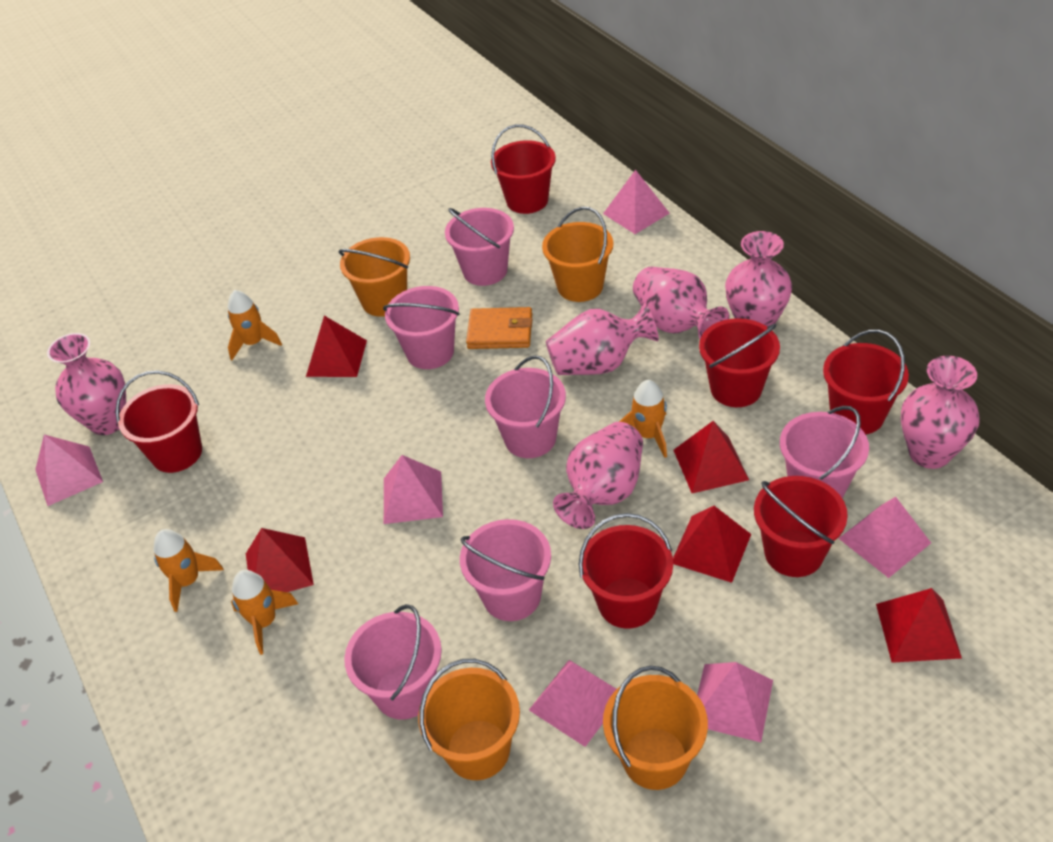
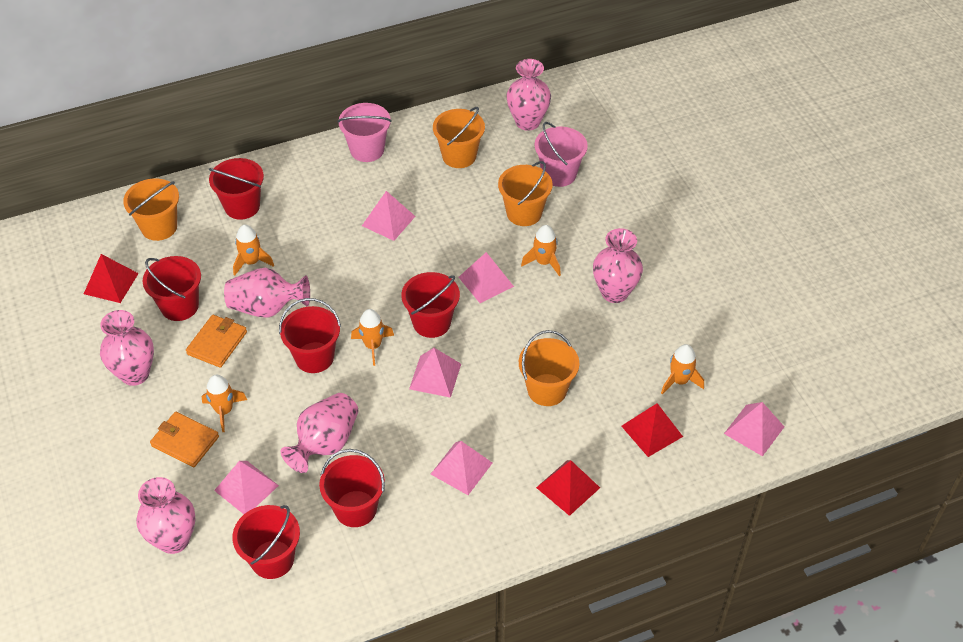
orange rocket: [153,529,224,612] [228,290,282,360] [231,570,298,655] [619,380,667,458] = 4 -> [202,375,247,432] [233,225,274,276] [351,309,394,366] [521,225,561,276] [661,344,704,395] = 5
orange wallet: [466,307,532,349] = 1 -> [150,412,219,467] [186,315,247,368] = 2
pink bucket: [344,604,442,719] [383,286,460,369] [445,208,514,286] [460,519,551,621] [485,355,566,458] [780,406,869,499] = 6 -> [338,103,392,162] [535,122,588,187] = 2
red pyramid: [246,528,314,592] [306,316,367,377] [673,421,749,493] [673,506,751,583] [876,588,962,663] = 5 -> [84,254,139,303] [536,460,600,516] [621,403,683,457] = 3

